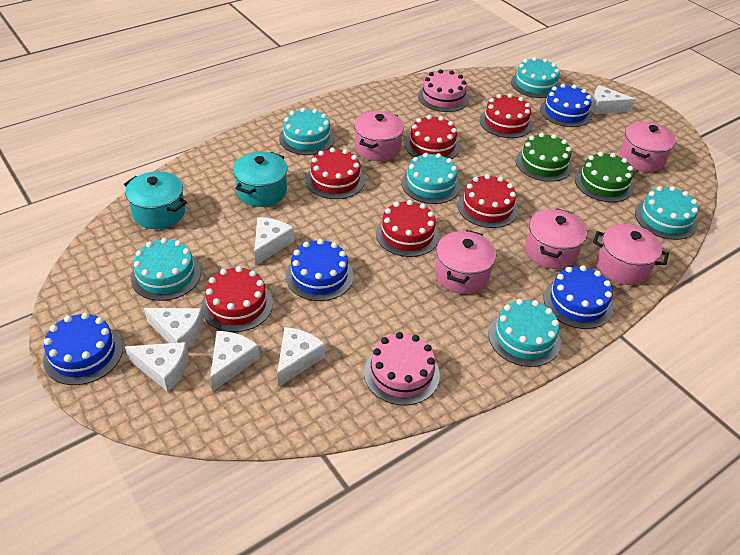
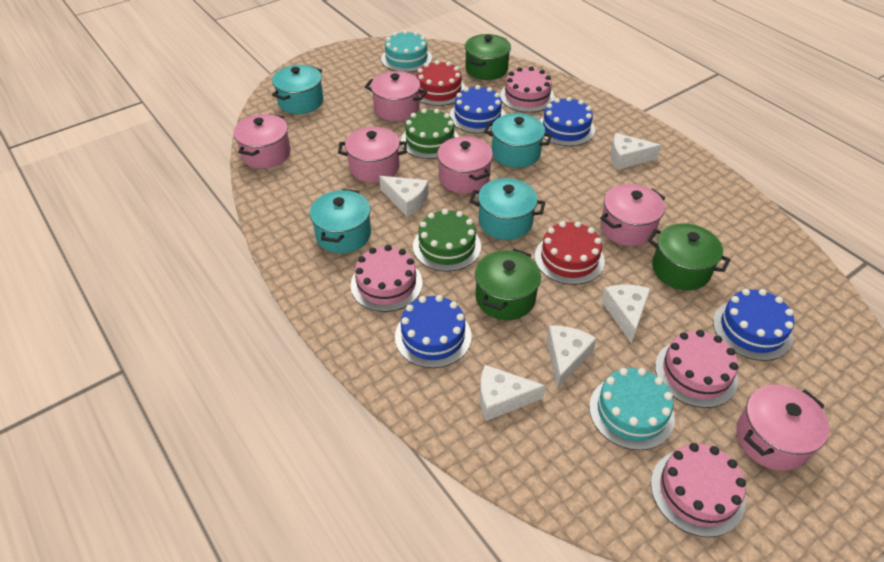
green pot: none = 0 -> [465,34,511,80] [475,249,541,320] [648,223,731,290] = 3
pink cake: [364,332,440,405] [418,69,469,112] = 2 -> [351,245,423,312] [500,66,555,113] [651,443,746,537] [655,330,738,408] = 4
pink pot: [354,111,404,161] [435,230,496,294] [525,208,587,269] [593,224,669,285] [620,122,676,172] = 5 -> [234,114,291,169] [338,127,407,183] [365,71,427,121] [437,137,493,194] [600,184,665,246] [736,384,829,471] = 6
red cake: [201,266,273,332] [306,148,365,199] [376,200,439,257] [405,115,460,159] [458,174,518,228] [479,94,533,138] = 6 -> [416,60,465,106] [535,221,605,285] = 2
turquoise cake: [131,238,201,301] [279,108,335,155] [402,153,461,204] [488,299,561,367] [511,57,560,98] [635,186,698,240] = 6 -> [381,30,432,73] [589,368,675,450] = 2
turquoise pot: [124,171,187,229] [233,152,288,207] = 2 -> [272,65,323,114] [310,189,371,253] [469,178,545,240] [484,113,552,168] = 4
white cheese: [125,342,189,392] [144,308,204,349] [210,331,260,391] [254,217,294,265] [277,327,325,387] [591,85,636,114] = 6 -> [379,176,429,217] [480,365,546,421] [547,326,597,389] [601,284,651,344] [611,133,661,170] = 5

